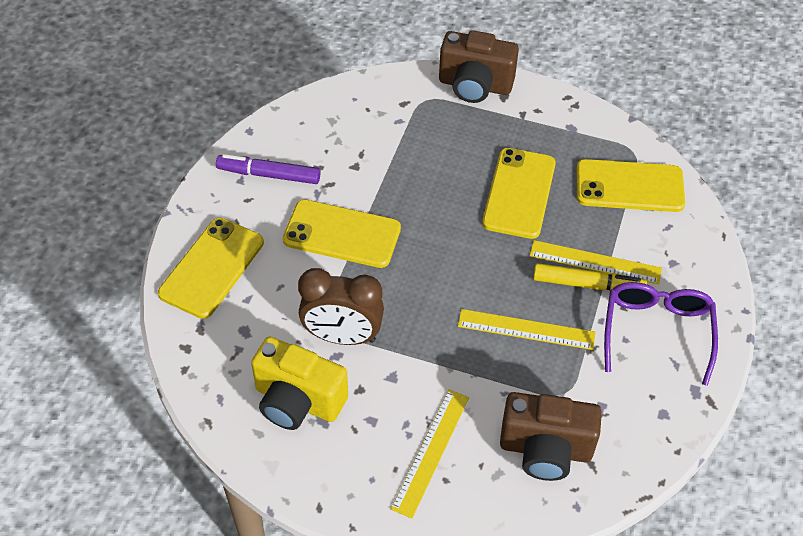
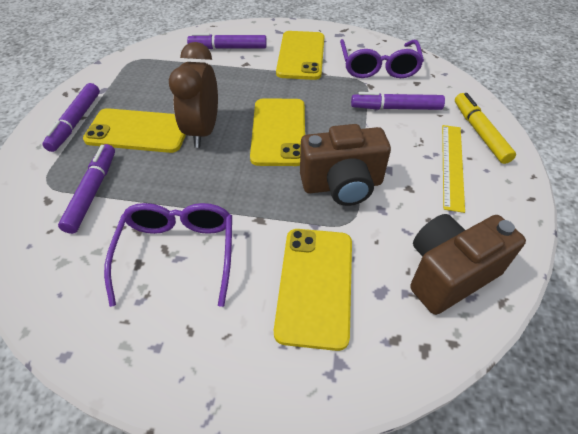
purple glasses: [604,282,718,386] = 1 -> [104,203,232,307] [340,39,424,78] = 2
purple marker: [216,154,320,184] = 1 -> [42,83,100,152] [58,144,115,234] [187,33,267,49] [351,92,445,110] = 4
yellow camera: [251,337,348,430] = 1 -> none = 0
yellow ruler: [391,389,469,518] [458,309,595,350] [530,240,662,284] = 3 -> [442,125,465,213] = 1

